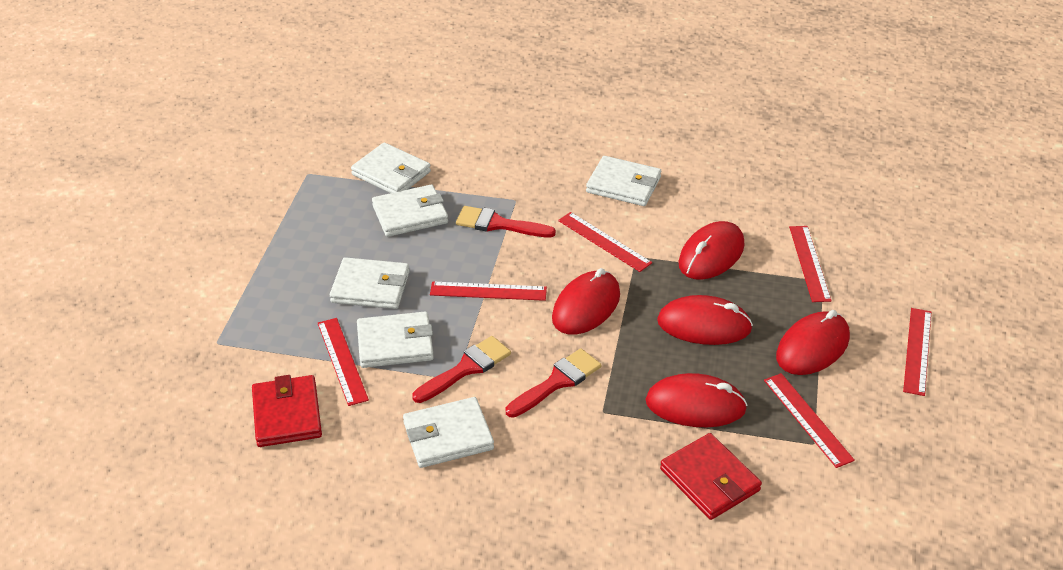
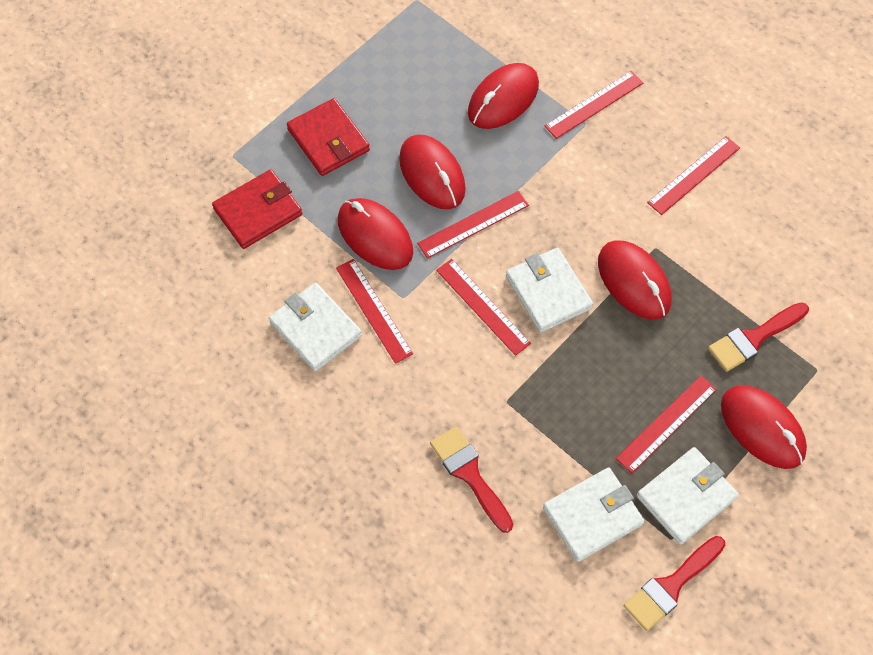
white wallet: [330,257,410,309] [351,143,431,193] [357,312,434,368] [372,184,448,237] [403,397,494,468] [586,156,661,206] = 6 -> [269,283,362,372] [506,248,593,333] [543,467,645,562] [637,447,739,545] = 4

